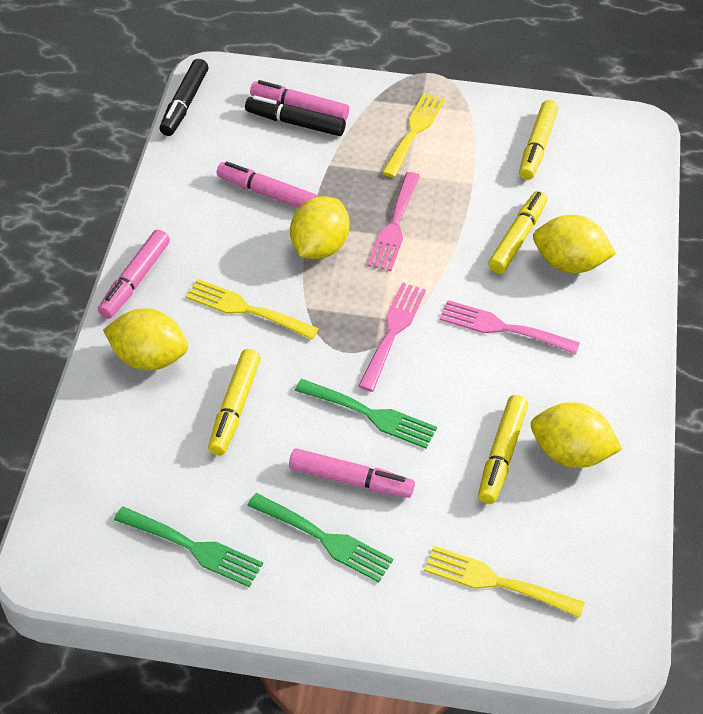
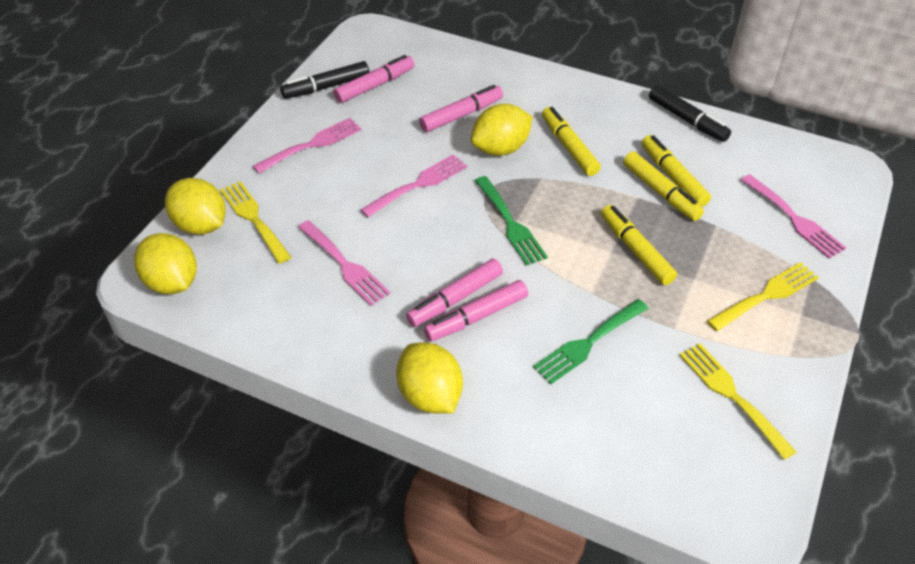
green fork: [114,506,263,587] [247,493,393,582] [295,379,437,449] = 3 -> [475,176,548,266] [533,299,649,384] = 2
pink fork: [358,282,426,392] [367,172,420,271] [439,300,580,354] = 3 -> [253,118,362,174] [298,220,390,306] [360,154,467,217] [741,174,846,259] = 4

